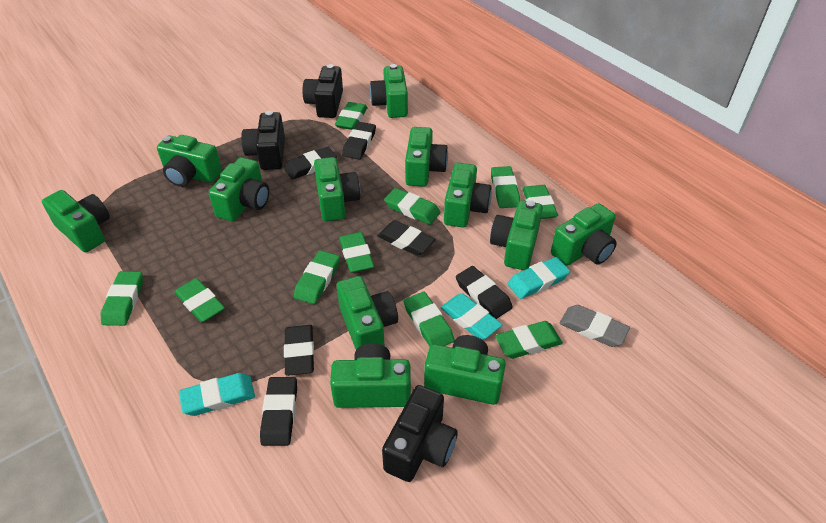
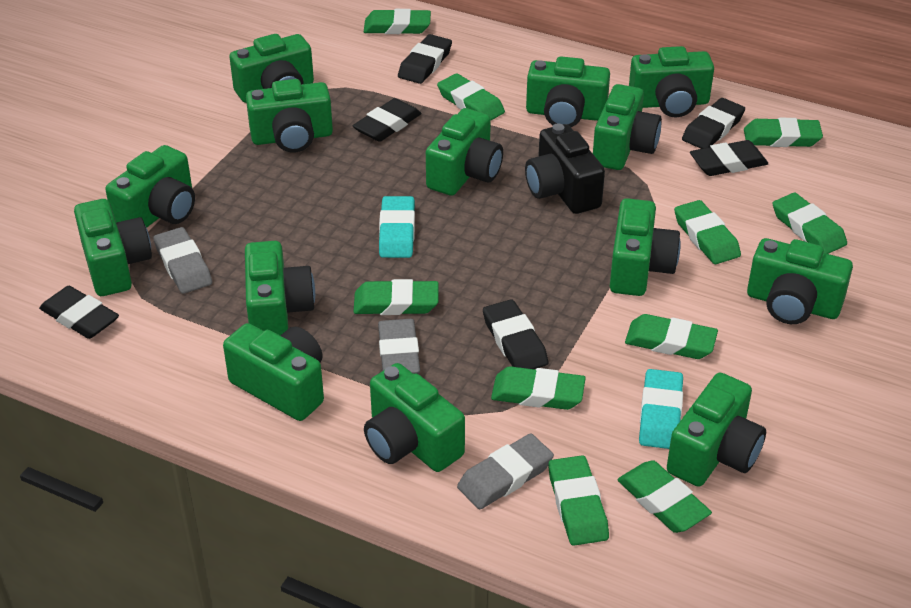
black camera: [241,111,285,170] [302,64,343,118] [382,385,458,482] = 3 -> [525,124,605,214] = 1
green camera: [42,190,110,252] [157,135,222,187] [209,157,269,221] [314,157,360,221] [330,343,411,408] [337,276,398,350] [370,64,408,118] [405,127,448,187] [424,335,506,405] [444,163,492,228] [490,200,543,270] [551,203,617,266] = 12 -> [74,199,152,296] [105,145,195,228] [223,323,324,421] [229,34,314,103] [245,241,315,336] [246,79,333,153] [364,363,465,472] [426,108,503,196] [526,56,610,127] [593,84,662,170] [610,198,681,296] [629,46,714,117] [667,373,766,487] [747,238,853,324] = 14
grey eraser: [559,305,630,347] = 1 -> [153,227,212,294] [378,319,420,374] [457,434,554,509] = 3
turquoise eraser: [179,373,255,416] [440,294,502,339] [507,257,570,299] = 3 -> [379,196,415,258] [639,369,683,449] = 2

